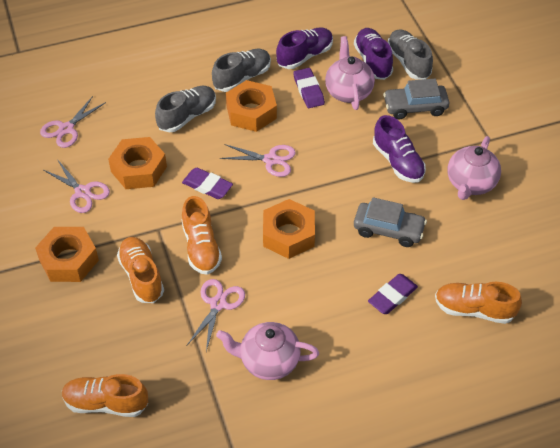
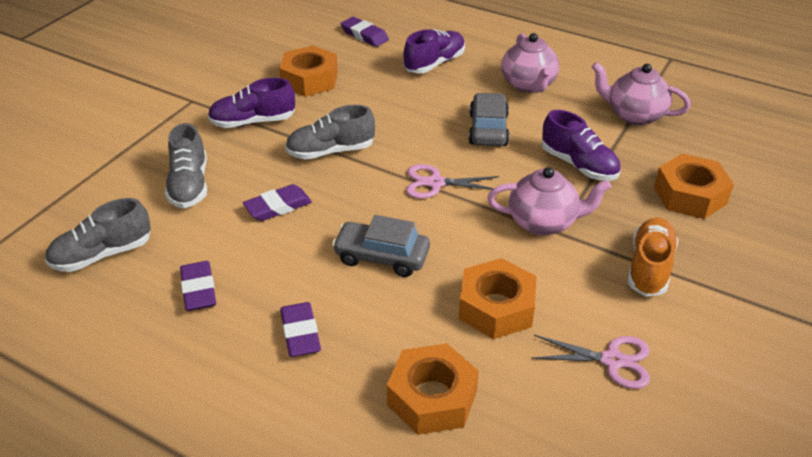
orange shoe: [62,374,148,417] [117,237,164,303] [182,196,222,275] [435,282,522,324] = 4 -> [627,218,678,297] = 1
pink scissors: [40,96,106,148] [43,159,110,213] [187,279,245,351] [220,144,296,177] = 4 -> [406,164,500,199] [531,335,650,389] = 2
purple eraser: [182,168,233,199] [293,68,325,108] [368,274,418,314] = 3 -> [180,261,216,311] [243,184,312,221] [280,302,321,357] [341,17,389,47] = 4

